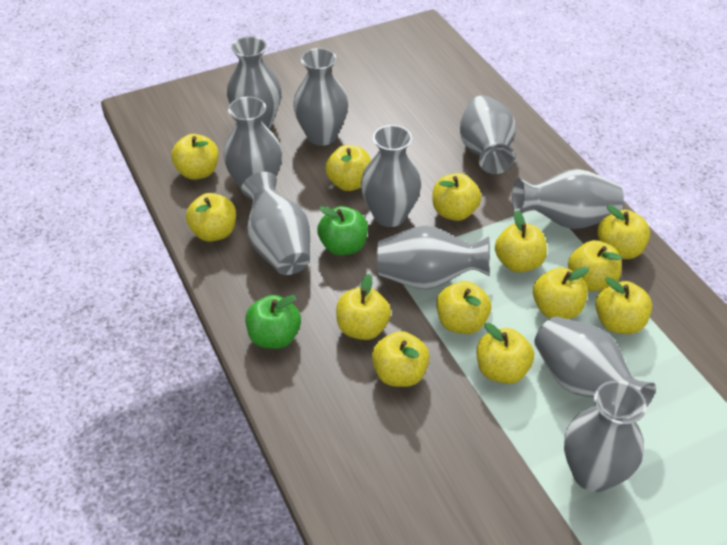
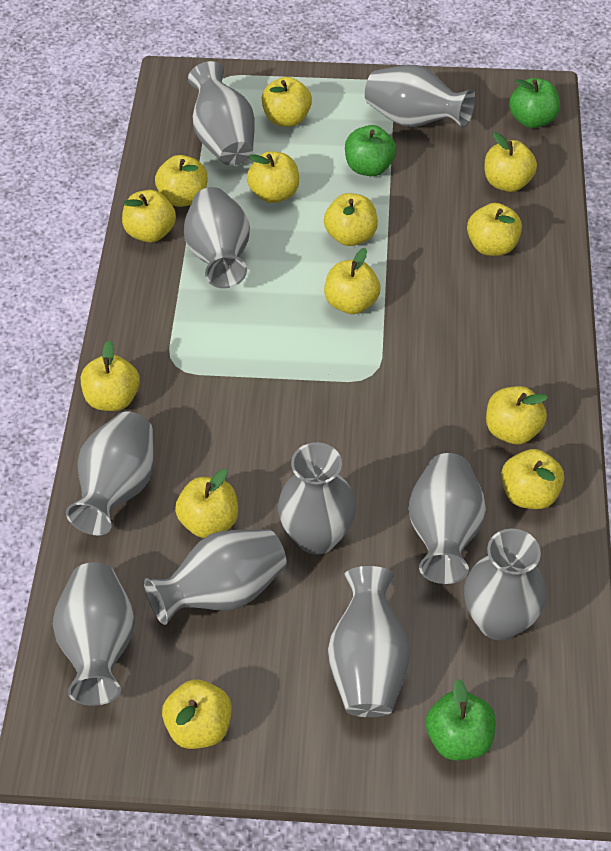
green apple: [245,295,301,349] [317,206,368,256] = 2 -> [345,125,396,176] [425,679,496,760] [509,78,560,128] = 3

